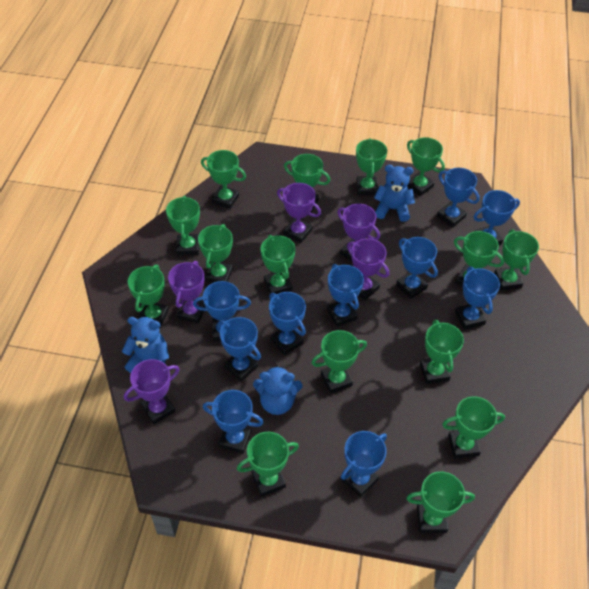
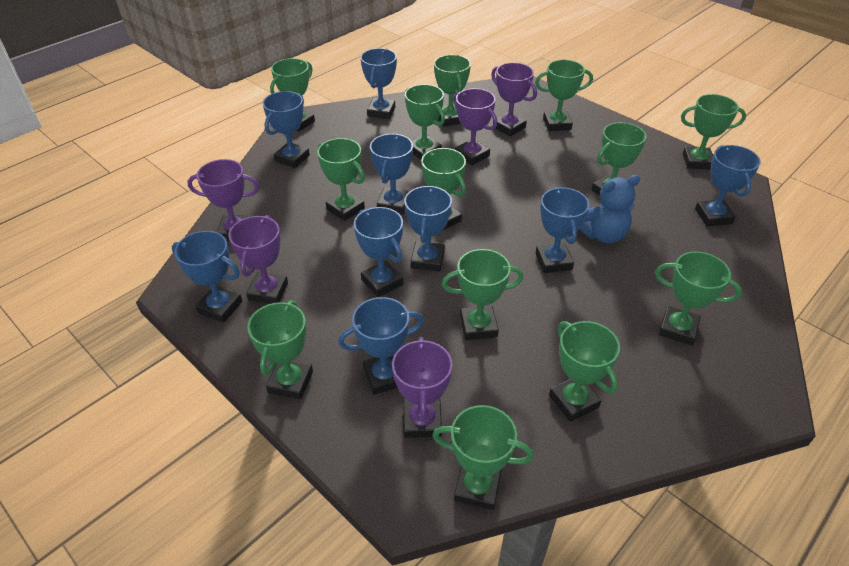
blue teddy bear: [122,317,169,373] [253,365,302,415] [374,165,415,222] = 3 -> [579,175,640,243] = 1
blue trophy: [193,281,251,341] [203,390,264,454] [218,317,261,381] [269,292,306,355] [327,264,364,327] [341,431,387,497] [396,237,438,299] [437,168,480,227] [455,267,500,330] [474,190,520,245] = 10 -> [172,231,242,323] [262,91,310,168] [338,297,424,395] [354,207,403,297] [360,48,397,119] [370,134,413,214] [404,185,452,272] [536,187,589,273] [695,145,761,226] = 9
green trophy: [128,265,169,328] [166,196,200,255] [198,224,233,283] [201,150,246,209] [237,432,299,497] [261,235,295,294] [284,154,330,212] [312,330,367,394] [356,138,387,195] [406,471,475,533] [407,137,445,196] [420,320,464,384] [442,396,505,459] [454,231,504,287] [494,230,539,291] = 15 -> [247,300,313,399] [270,58,315,132] [317,138,365,221] [405,84,445,160] [421,148,466,231] [432,405,534,510] [434,55,471,127] [442,249,523,340] [535,60,593,131] [549,321,620,422] [591,122,646,196] [655,251,742,345] [681,94,746,170] = 13

